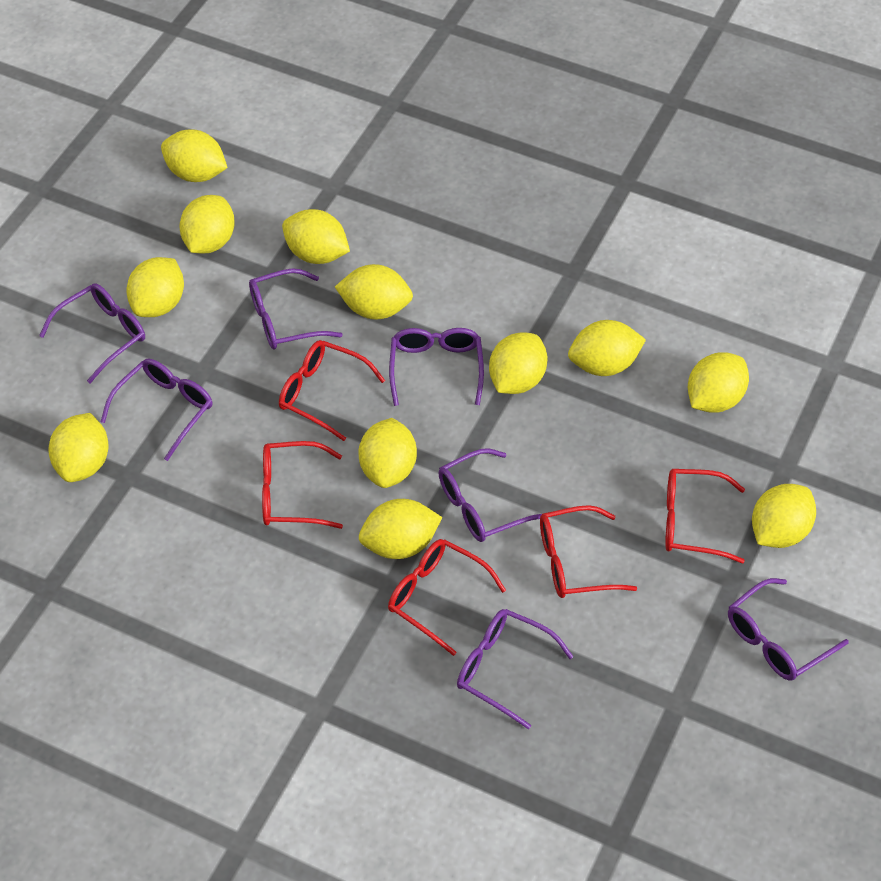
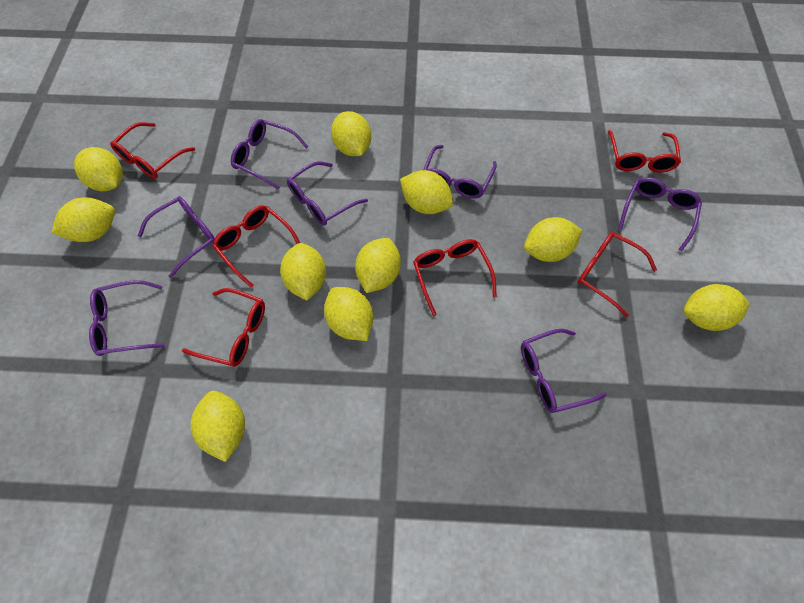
red glasses: [262,441,343,529] [279,340,385,441] [388,539,506,656] [540,505,637,598] [665,469,745,563] = 5 -> [110,122,195,179] [182,288,265,367] [212,205,300,288] [413,239,497,316] [578,232,657,318] [607,130,681,173] = 6
yellow lemon: [48,413,109,482] [126,257,184,317] [161,129,228,182] [180,195,235,254] [282,209,350,264] [335,264,413,320] [358,418,417,488] [359,499,443,559] [489,332,547,394] [568,320,646,376] [688,352,749,413] [752,484,816,548] = 12 -> [51,197,115,242] [74,147,123,191] [191,391,245,462] [280,243,326,301] [324,287,373,341] [331,111,371,156] [355,238,401,293] [400,170,453,214] [524,217,582,262] [684,284,750,331] = 10

